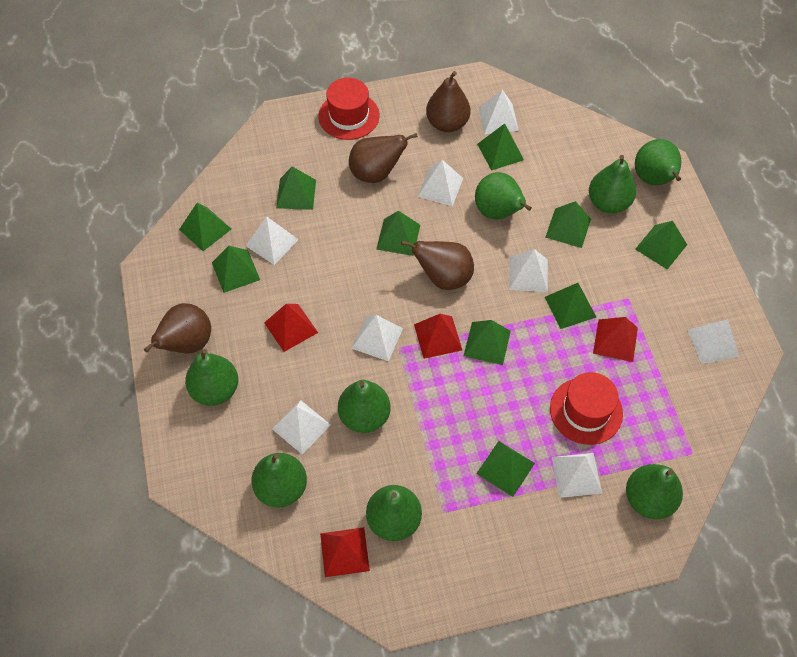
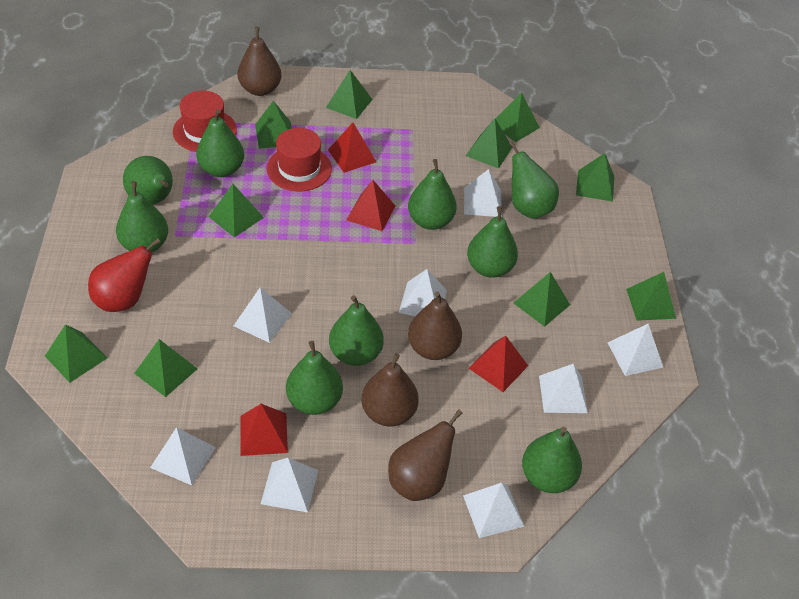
green pear: [185,349,238,406] [251,453,307,508] [338,380,391,433] [366,485,422,541] [475,172,532,220] [589,155,636,214] [626,464,683,519] [635,139,681,185] = 8 -> [116,181,168,253] [123,156,173,204] [196,109,244,177] [286,341,343,415] [329,295,384,366] [408,159,457,230] [467,206,518,278] [509,140,559,219] [522,427,582,493] = 9
red pear: none = 0 -> [88,238,160,312] = 1

